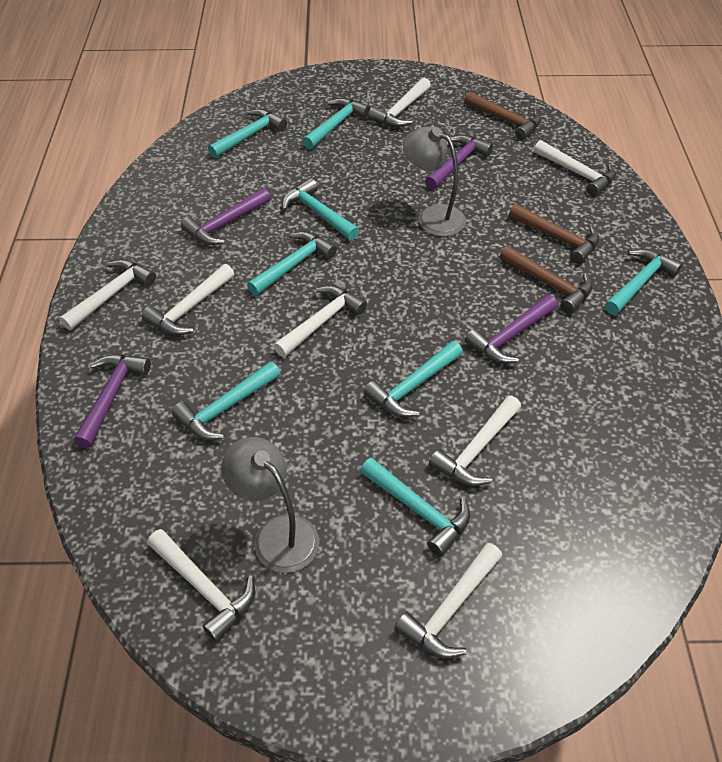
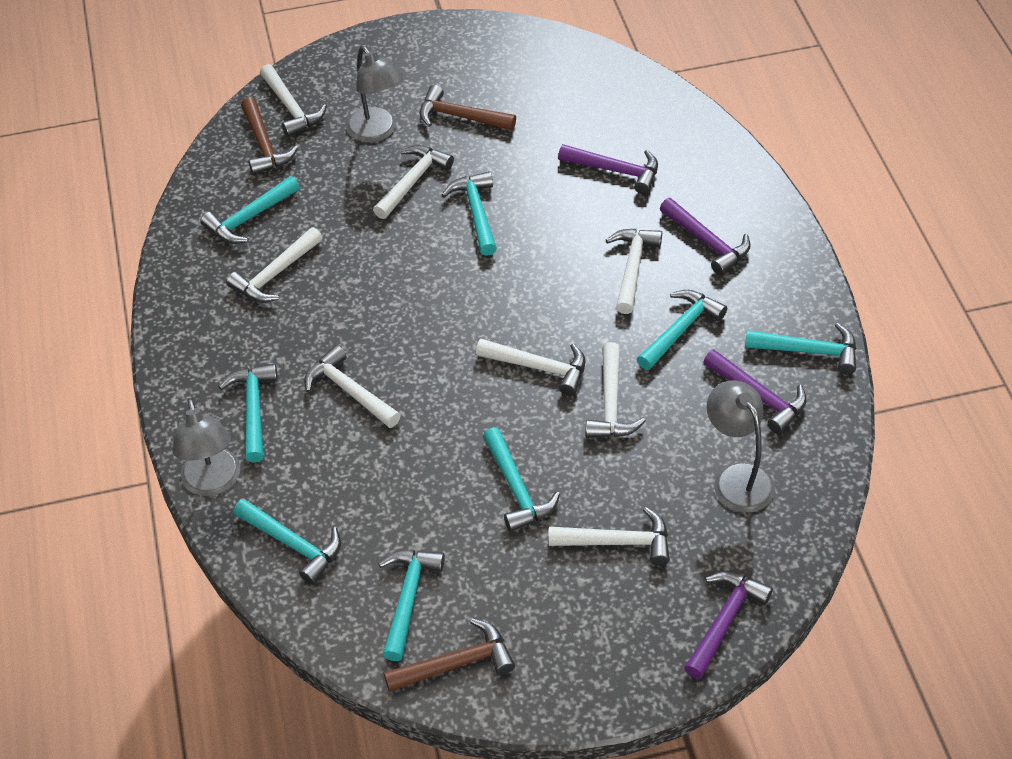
grey lamp: [221,437,319,573] [403,127,466,236] = 2 -> [173,398,240,496] [346,46,404,142] [707,380,775,513] = 3

